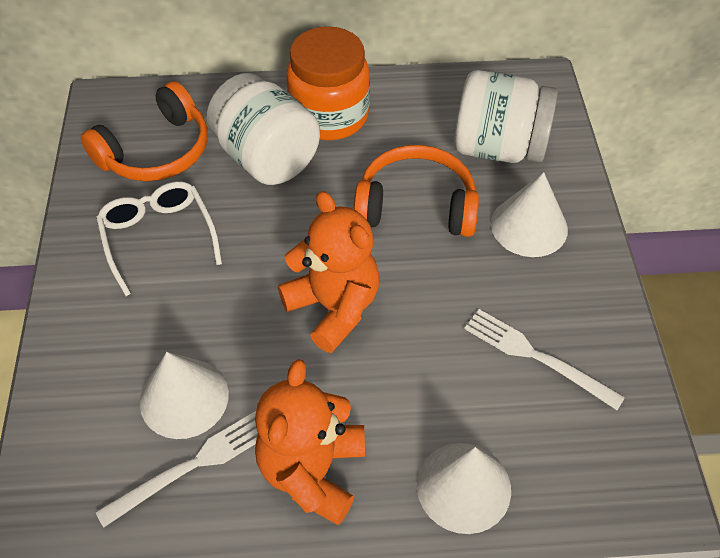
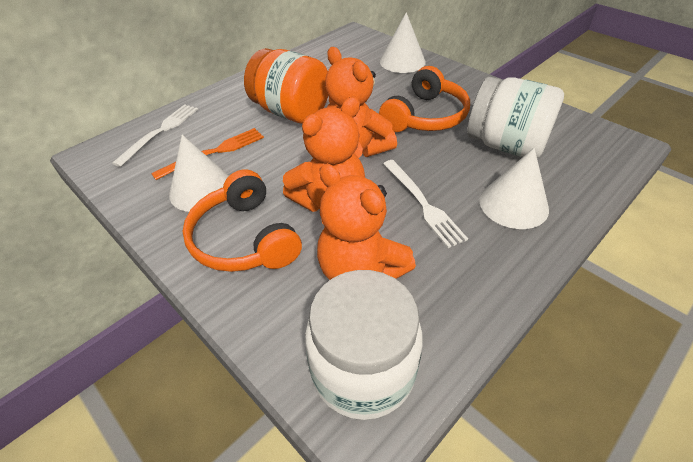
orange fork: none = 0 -> [151,128,264,180] = 1
orange teddy bear: [255,359,365,525] [278,191,379,353] = 2 -> [283,97,365,212] [317,164,416,280] [325,47,397,157] = 3
white glasses: [96,182,222,296] = 1 -> none = 0

